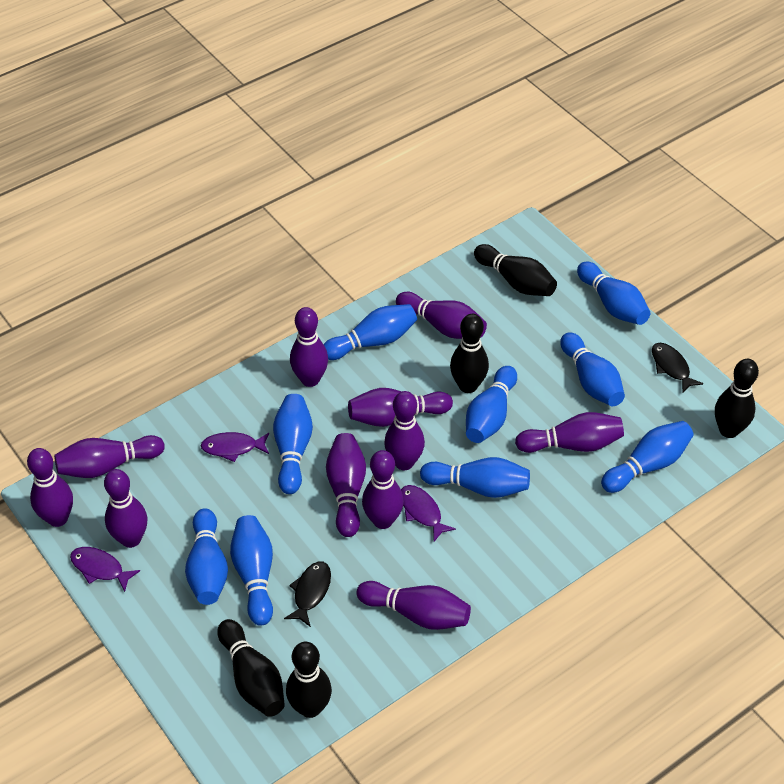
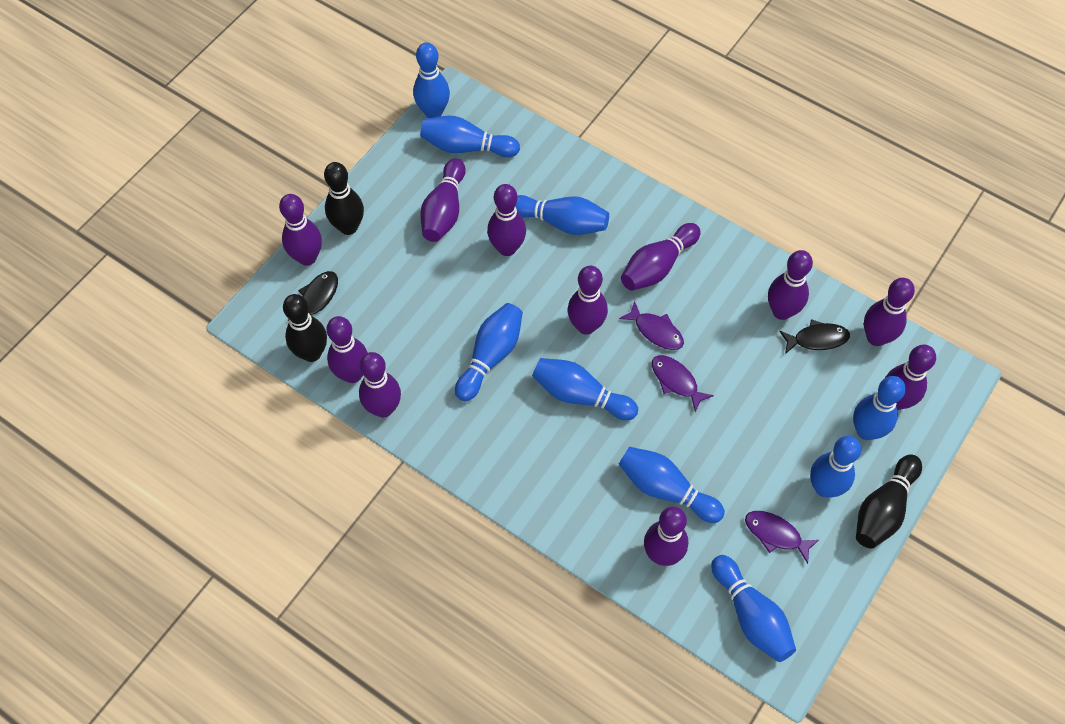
black bowling pin: [217,619,285,717] [286,642,332,718] [450,314,489,393] [474,244,557,296] [715,359,759,438] = 5 -> [283,294,327,362] [324,162,364,235] [856,454,922,548] = 3

